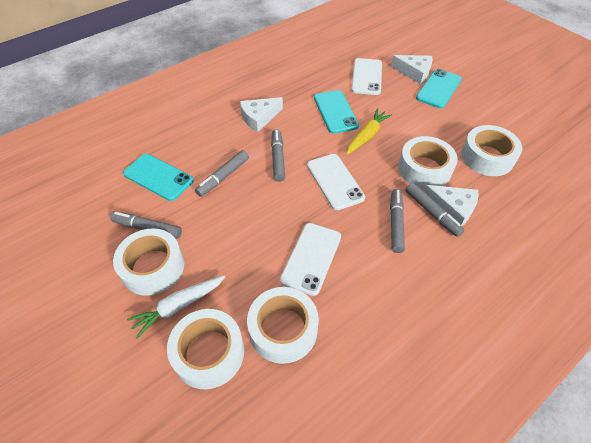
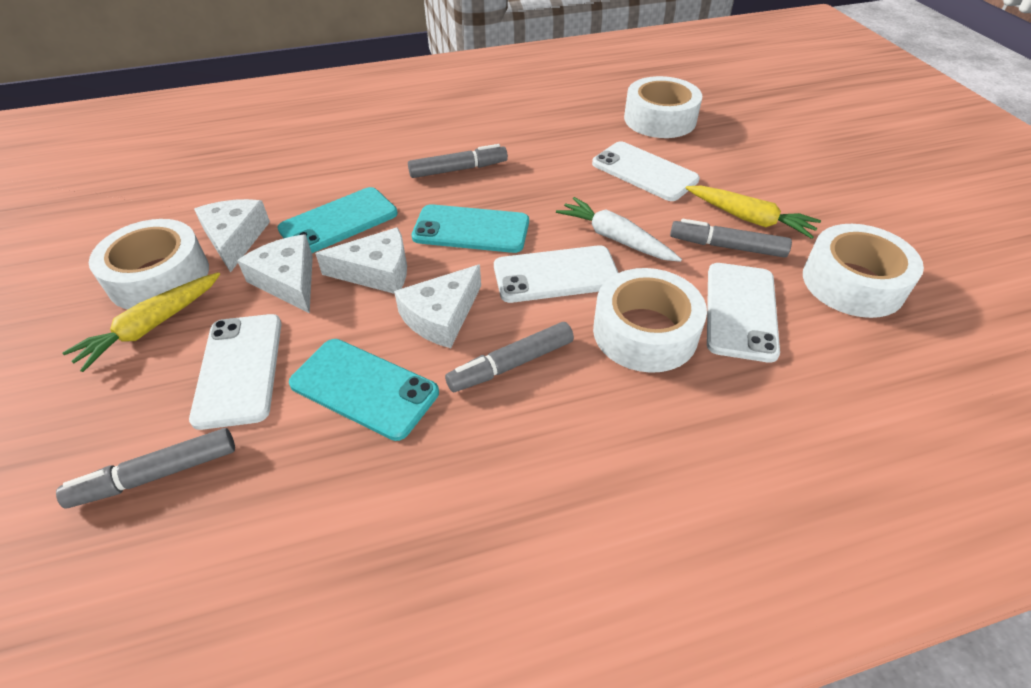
grey marker: [110,212,182,239] [195,150,249,197] [271,129,285,182] [390,189,405,253] [405,183,464,237] = 5 -> [56,428,235,508] [408,144,508,178] [445,322,574,392] [670,219,792,258] = 4
white cheese: [240,97,283,132] [391,55,433,84] [424,185,479,226] = 3 -> [194,199,270,273] [237,235,313,314] [315,227,407,294] [394,265,481,348] = 4
white phone: [280,223,341,296] [307,154,365,210] [351,58,382,95] = 3 -> [189,314,281,430] [494,245,618,303] [592,141,700,201] [707,263,780,363] = 4
white tape: [113,228,184,296] [167,309,244,389] [247,287,319,364] [398,136,458,189] [461,125,522,176] = 5 -> [89,219,209,309] [593,268,707,373] [624,76,702,138] [803,224,924,318] = 4
yellow carrot: [346,108,392,155] = 1 -> [62,272,220,372] [685,186,821,239] = 2

